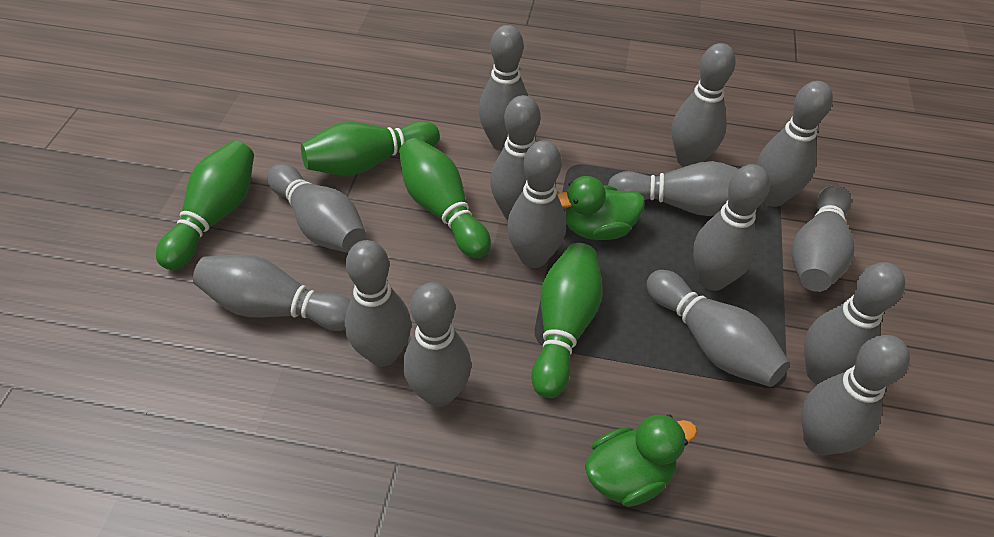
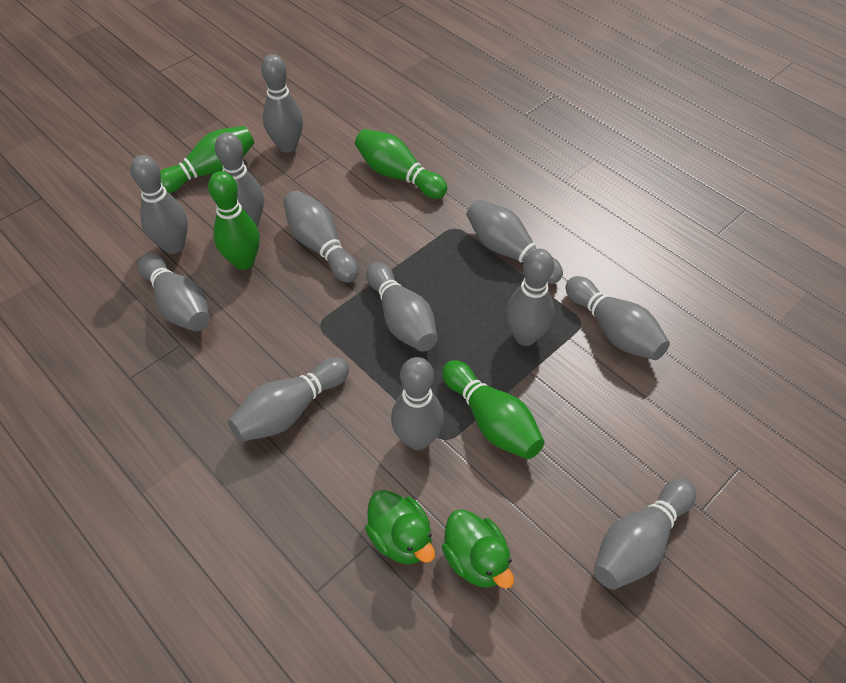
grey bowling pin: [193,254,350,331] [267,163,366,253] [345,240,411,367] [403,282,471,407] [479,25,528,151] [490,95,541,220] [507,141,566,268] [608,161,738,216] [647,270,790,387] [672,43,736,167] [693,164,770,291] [757,81,833,207] [792,185,854,292] [802,335,910,455] [804,262,905,384] = 15 -> [130,155,188,254] [138,253,210,331] [215,132,264,227] [228,357,349,442] [261,54,303,153] [283,191,359,283] [366,262,438,352] [391,357,444,450] [466,200,563,284] [506,249,554,346] [565,276,670,360] [593,479,696,590] = 12

